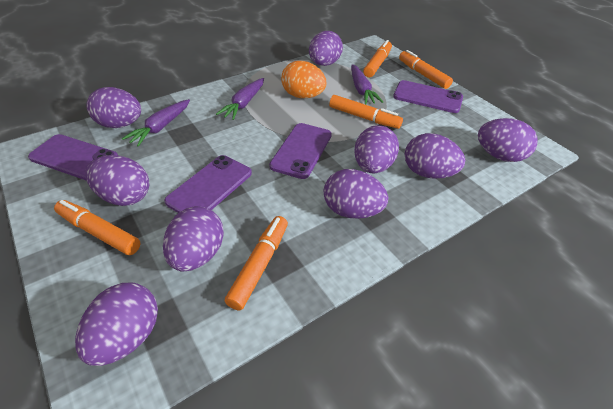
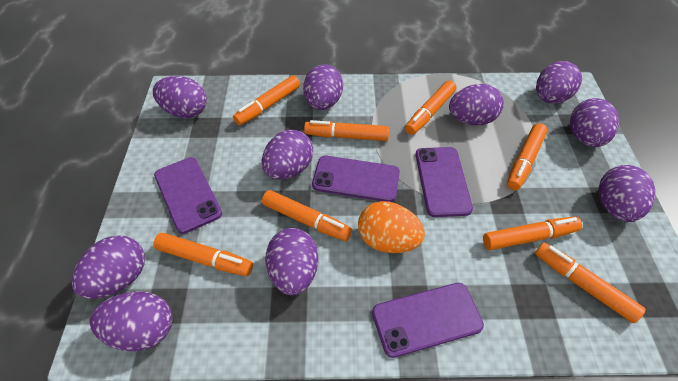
orange marker: [54,200,140,255] [225,216,288,310] [329,95,403,129] [363,40,392,77] [399,50,453,89] = 5 -> [154,233,253,276] [233,75,300,125] [262,190,352,241] [304,120,389,141] [405,80,456,135] [483,217,582,250] [507,123,548,190] [535,242,646,323] = 8
purple carrot: [122,99,190,147] [216,78,264,120] [351,64,383,105] = 3 -> none = 0
purple egg: [75,283,158,366] [85,155,149,206] [87,87,141,128] [163,206,224,271] [309,31,343,66] [324,169,388,219] [354,125,399,174] [405,133,465,179] [478,118,538,162] = 9 -> [71,235,145,299] [89,291,172,351] [153,76,207,118] [262,130,313,180] [265,228,319,295] [303,64,343,110] [449,84,504,126] [536,61,582,104] [570,98,619,147] [598,165,656,222] = 10

